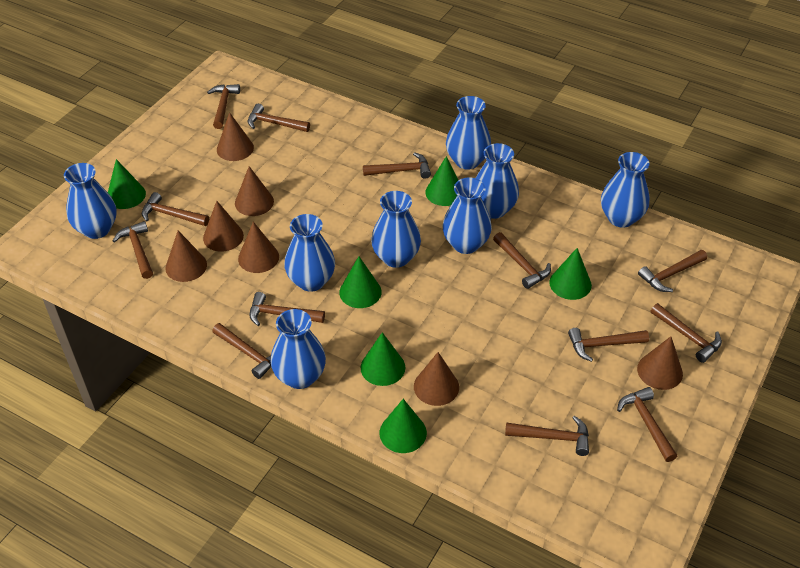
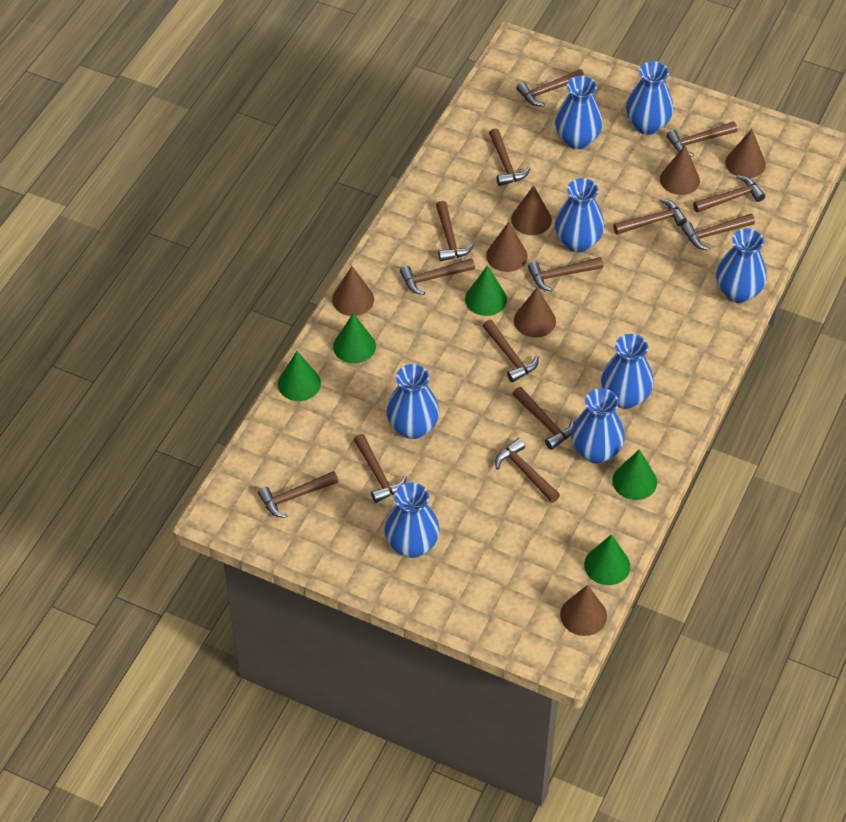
brown hammer: [113,221,153,279] [142,192,209,226] [207,84,240,129] [212,323,271,379] [248,104,310,132] [250,292,325,326] [363,152,431,179] [493,232,551,289] [505,416,589,456] [568,328,649,362] [617,387,677,462] [638,250,707,292] [651,303,722,363] = 13 -> [258,471,339,518] [354,434,407,503] [400,258,475,295] [436,201,474,261] [483,320,539,382] [489,128,530,186] [495,438,560,503] [513,387,575,450] [516,69,584,106] [528,257,603,291] [613,198,687,235] [666,122,737,157] [681,214,755,250] [693,175,765,213] = 14
green cone: [108,159,146,209] [339,257,382,308] [360,332,405,386] [379,399,427,453] [425,156,458,206] [549,248,592,300] = 6 -> [278,351,321,401] [333,313,376,364] [465,266,507,316] [584,534,630,585] [612,449,657,500] = 5

